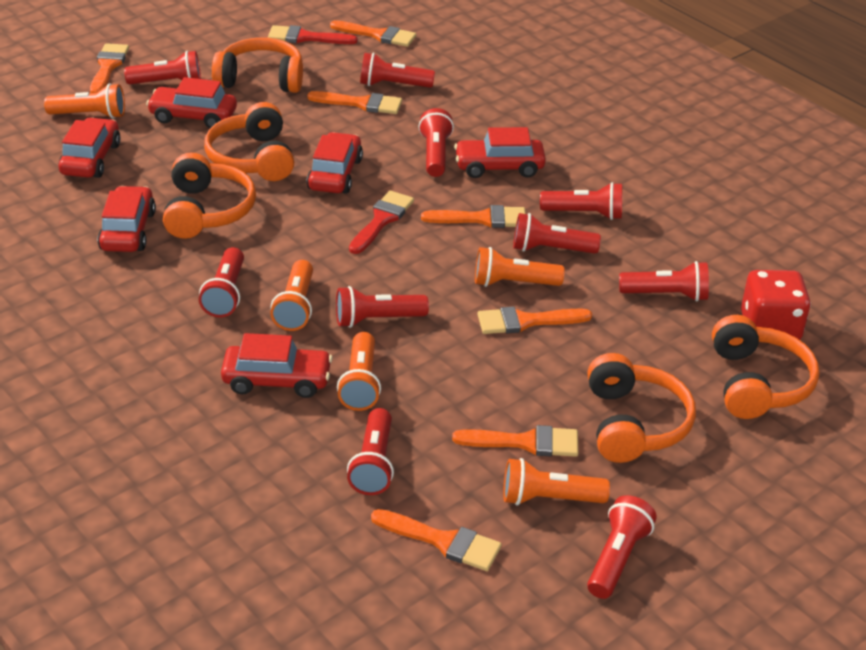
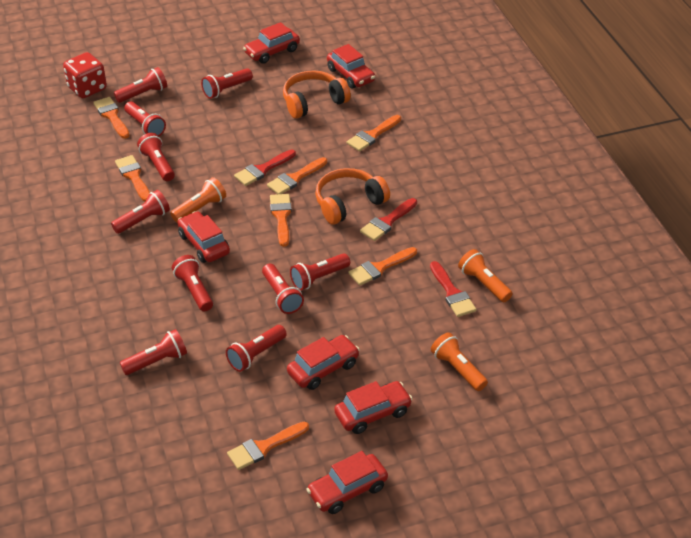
orange flashlight: [44,83,125,119] [270,260,313,331] [337,332,381,411] [475,247,565,287] [503,458,610,505] = 5 -> [170,177,226,222] [431,332,488,391] [458,249,513,302] = 3
orange headphones: [163,152,256,239] [204,102,294,181] [212,37,303,93] [587,353,696,463] [712,315,819,419] = 5 -> [283,70,351,119] [315,168,390,224] = 2
red brush: [268,25,358,44] [349,191,414,254] = 2 -> [234,149,296,186] [360,198,417,241] [430,261,477,317] = 3

